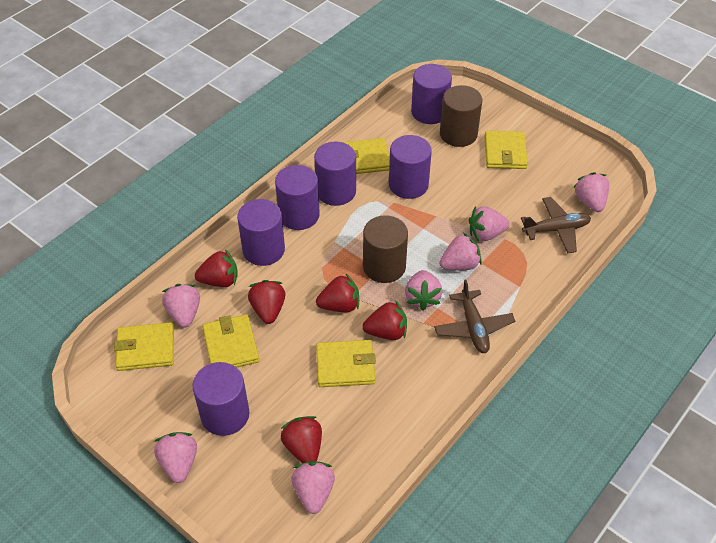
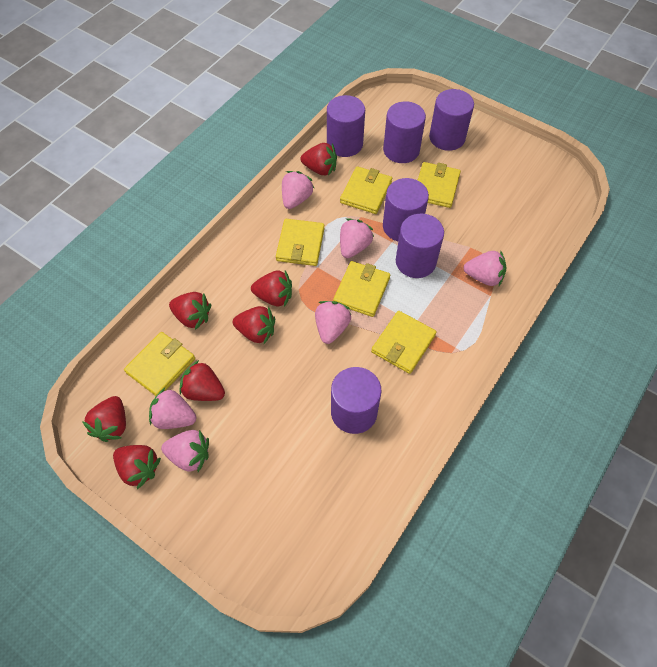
brown cylinder: [363,215,408,283] [440,85,482,147] = 2 -> none = 0
brown plane: [434,279,515,353] [521,197,591,254] = 2 -> none = 0
pink strawberry: [154,432,197,483] [162,284,200,328] [291,461,335,514] [405,270,442,311] [439,233,482,271] [469,206,510,241] [573,172,609,212] = 7 -> [149,388,196,429] [161,430,209,472] [282,171,315,209] [315,301,351,344] [340,218,374,258] [464,250,506,286] = 6
red strawberry: [195,249,238,287] [248,280,286,324] [281,416,322,463] [316,274,359,312] [362,300,407,340] = 5 -> [82,396,126,442] [113,445,161,489] [169,292,211,330] [179,360,225,401] [233,306,275,344] [251,270,292,307] [301,143,337,176] = 7
yellow wallet: [114,322,174,371] [202,314,259,368] [316,340,376,387] [343,138,390,174] [484,131,528,169] = 5 -> [124,332,195,396] [276,219,325,266] [333,261,390,317] [340,166,392,214] [371,311,437,374] [418,162,461,208] = 6

